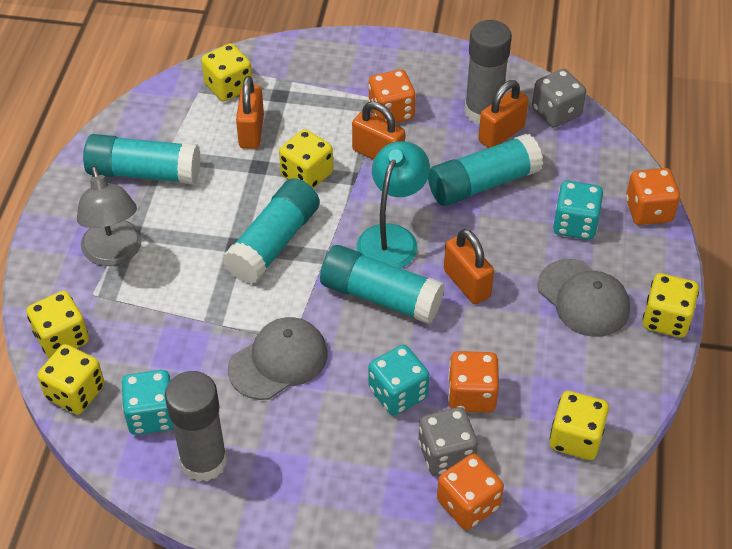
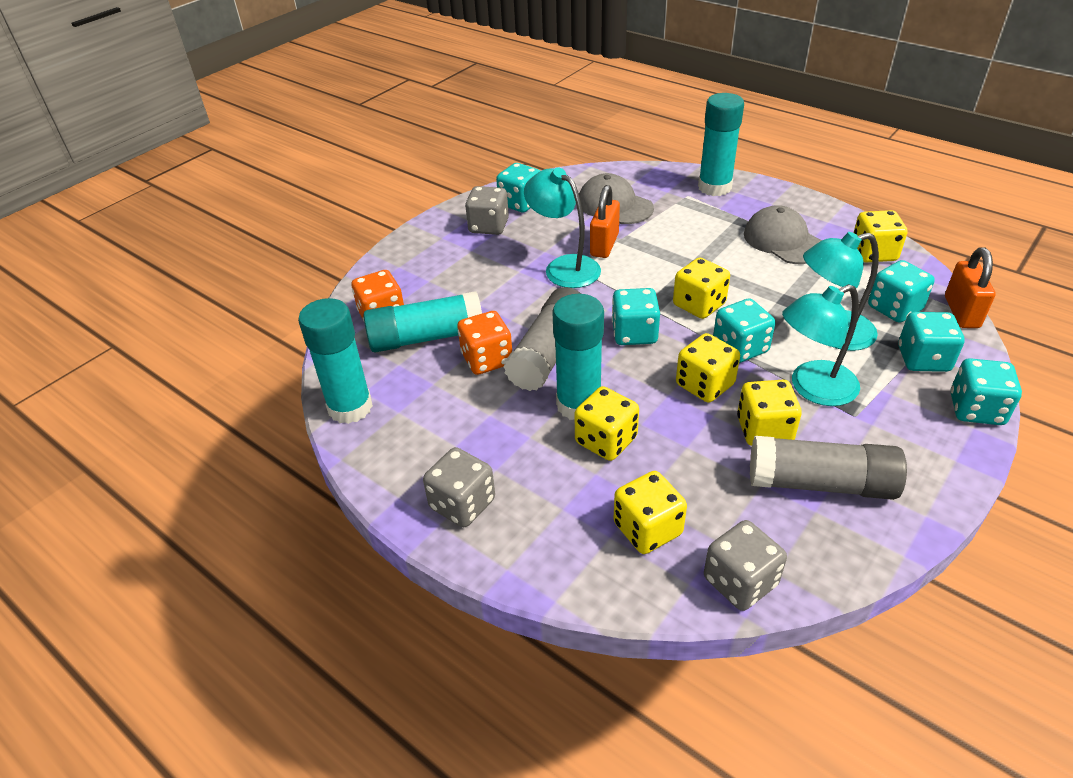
grey dice: [418,407,478,476] [532,69,586,128] = 2 -> [423,447,495,527] [465,186,509,235] [704,520,787,611] = 3
grey lamp: [77,166,142,266] = 1 -> none = 0
orange dice: [368,69,416,123] [437,454,504,530] [448,351,499,413] [626,168,680,225] = 4 -> [352,270,404,321] [457,311,512,375] = 2
orange padlock: [236,76,264,149] [352,102,405,160] [444,229,494,304] [478,80,529,148] = 4 -> [590,185,620,258] [945,247,996,328] = 2
turquoise dice: [121,370,174,435] [369,345,429,415] [553,180,603,240] = 3 -> [496,163,540,213] [612,288,660,345] [713,298,775,363] [868,260,935,323] [898,312,965,372] [951,358,1022,425] = 6
turquoise lamp: [357,141,430,268] = 1 -> [524,168,601,288] [782,284,860,406] [803,232,879,351] = 3

